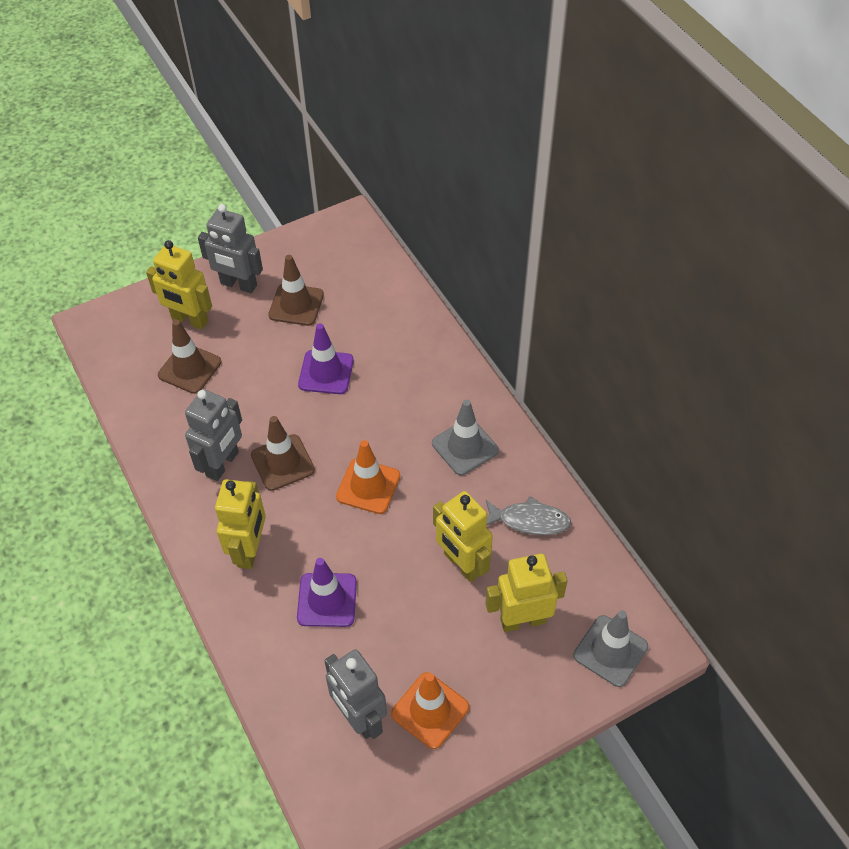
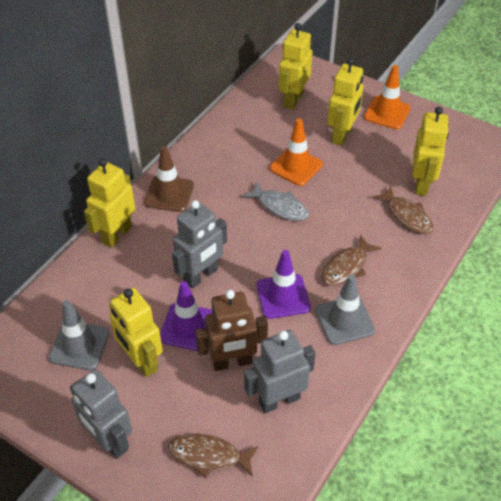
brown fish: none = 0 -> [168,434,259,478] [322,235,381,286] [372,187,433,234] = 3
brown robot: none = 0 -> [195,290,268,371] = 1
brown traffic cone: [158,320,221,394] [251,416,315,491] [268,255,324,326] = 3 -> [144,146,194,212] = 1
yellow robot: [146,240,212,330] [215,479,266,569] [433,491,493,582] [485,554,567,632] = 4 -> [84,158,136,248] [109,288,163,377] [279,23,313,110] [327,58,364,146] [412,107,449,196] = 5

